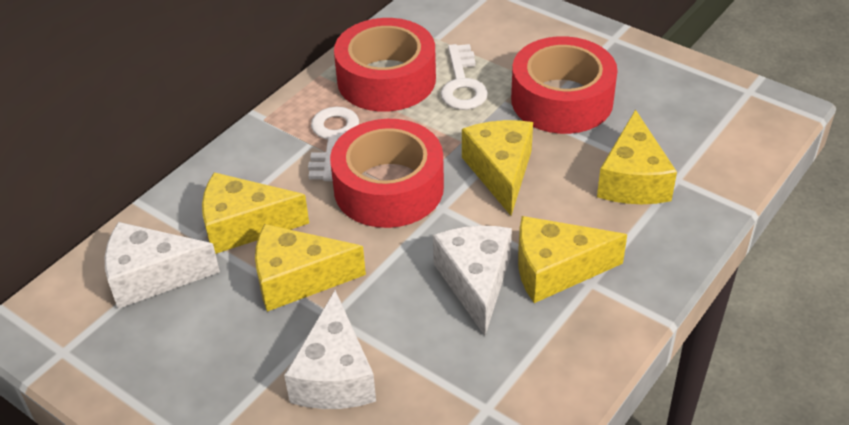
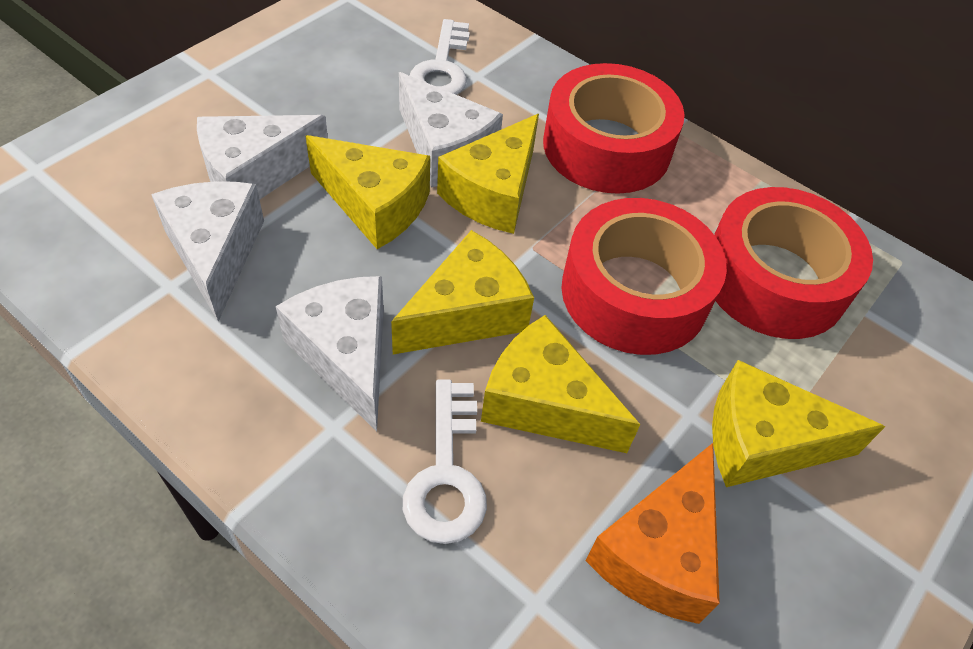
orange cheese: none = 0 -> [586,443,720,624] = 1
white cheese: [105,222,220,309] [284,290,376,409] [433,226,512,336] = 3 -> [151,181,264,322] [197,115,328,199] [276,276,384,432] [399,72,503,187] = 4

